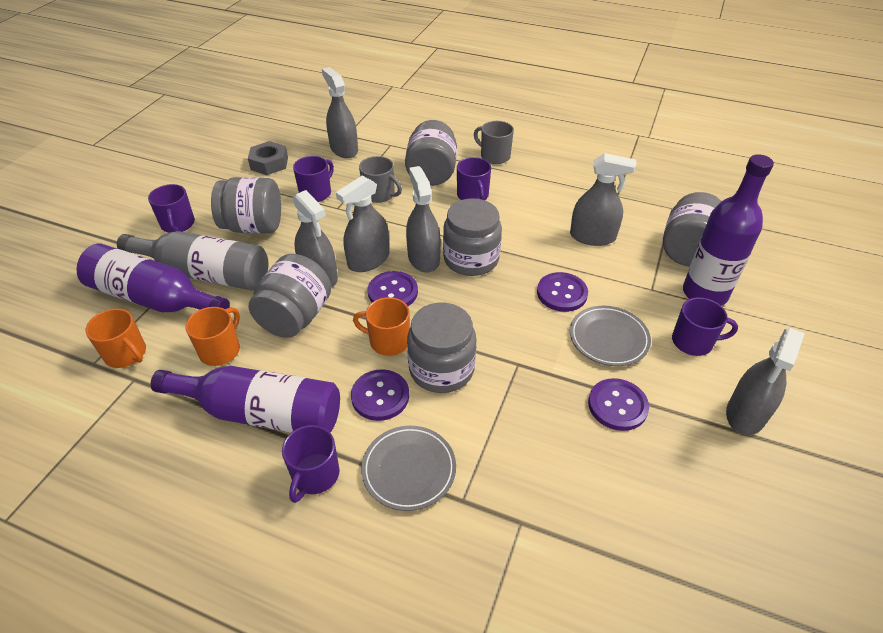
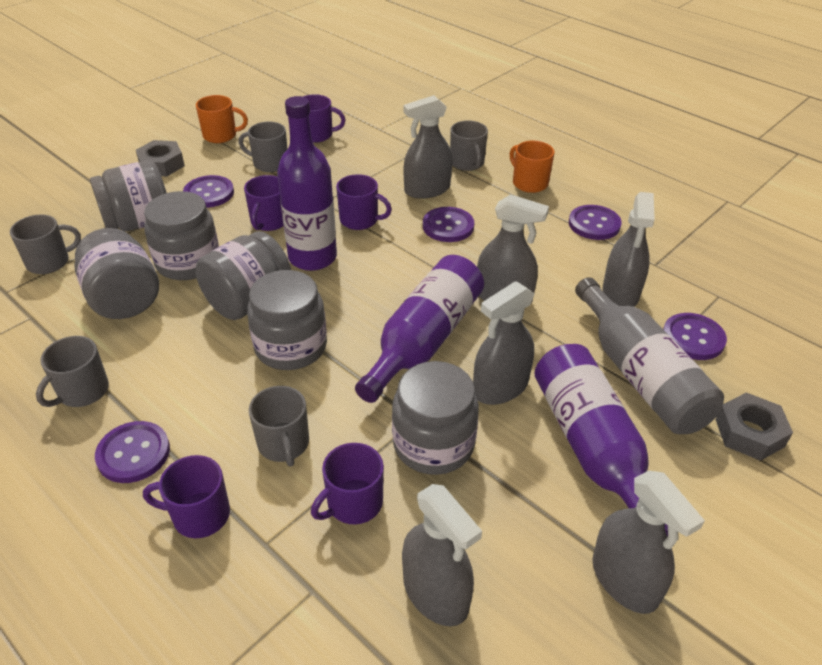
grey mug: [359,156,402,203] [474,121,514,164] = 2 -> [10,214,81,274] [36,336,109,407] [238,122,287,172] [249,386,309,467] [450,120,488,171] = 5
grey nut: [248,141,288,175] = 1 -> [136,140,185,176] [715,392,793,461] = 2
grey plate: [361,426,456,511] [570,306,651,366] = 2 -> none = 0
orange mug: [86,309,146,368] [185,307,240,366] [353,297,410,356] = 3 -> [196,95,248,143] [510,141,554,193] = 2
purple button: [351,369,409,421] [368,271,418,306] [537,272,588,312] [588,378,649,431] = 4 -> [95,421,170,483] [183,175,234,208] [423,207,474,242] [569,205,622,240] [663,313,727,360] = 5

